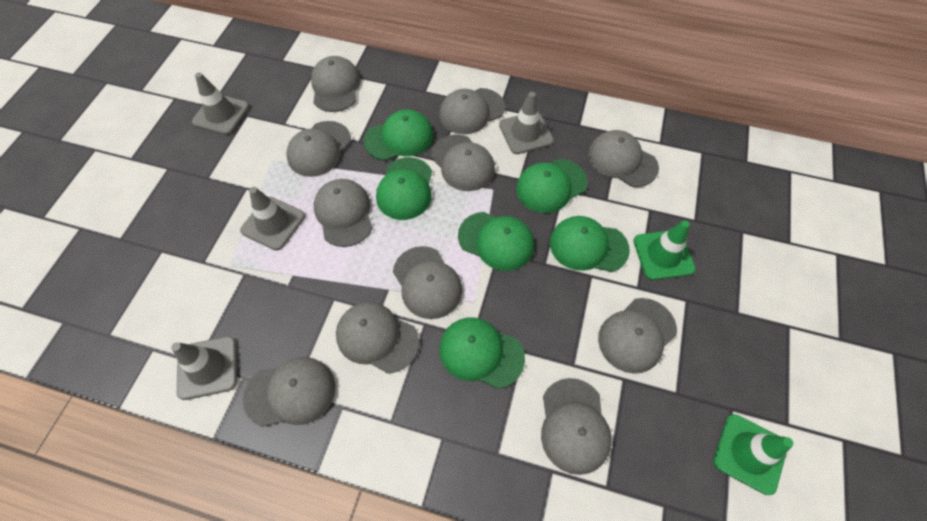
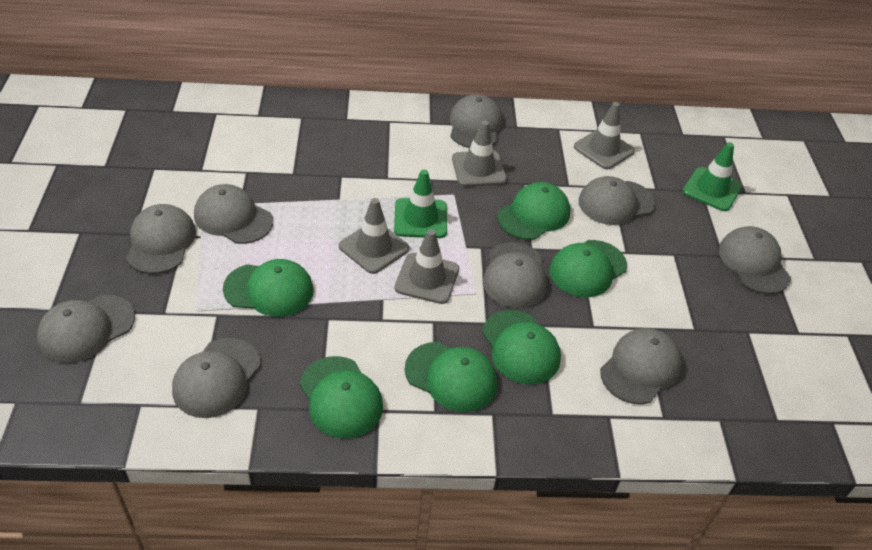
grey cap: [243,357,336,427] [286,121,351,177] [311,56,361,112] [314,179,373,247] [336,302,419,373] [393,246,462,319] [431,134,495,191] [439,88,505,134] [541,378,612,475] [588,130,659,187] [598,298,677,374] = 11 -> [37,295,135,363] [126,204,196,274] [172,338,261,418] [194,184,273,244] [450,94,503,148] [483,242,547,308] [579,176,655,225] [600,328,682,404] [719,226,791,294] = 9

